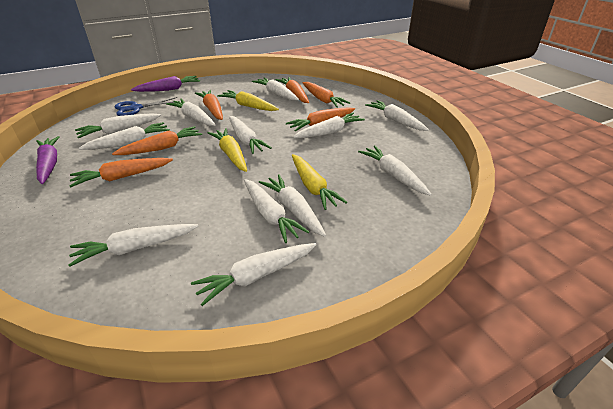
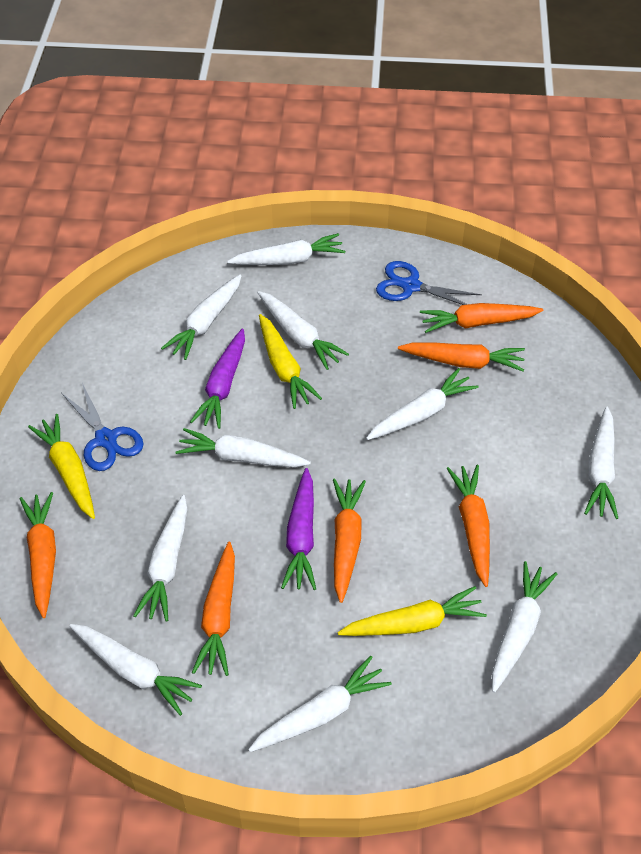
blue scissors: [115,97,177,116] = 1 -> [61,383,144,471] [376,261,482,305] = 2
white carrot: [68,224,198,267] [75,113,161,138] [79,122,170,150] [166,99,216,126] [191,243,316,306] [229,116,272,154] [244,179,309,243] [252,77,299,101] [259,174,326,237] [293,113,365,138] [358,145,431,195] [365,100,429,131] = 12 -> [70,624,202,716] [133,495,187,621] [161,274,241,360] [175,428,311,468] [227,233,345,265] [248,656,392,752] [257,291,349,370] [366,368,479,440] [491,561,557,693] [584,407,618,519] = 10

